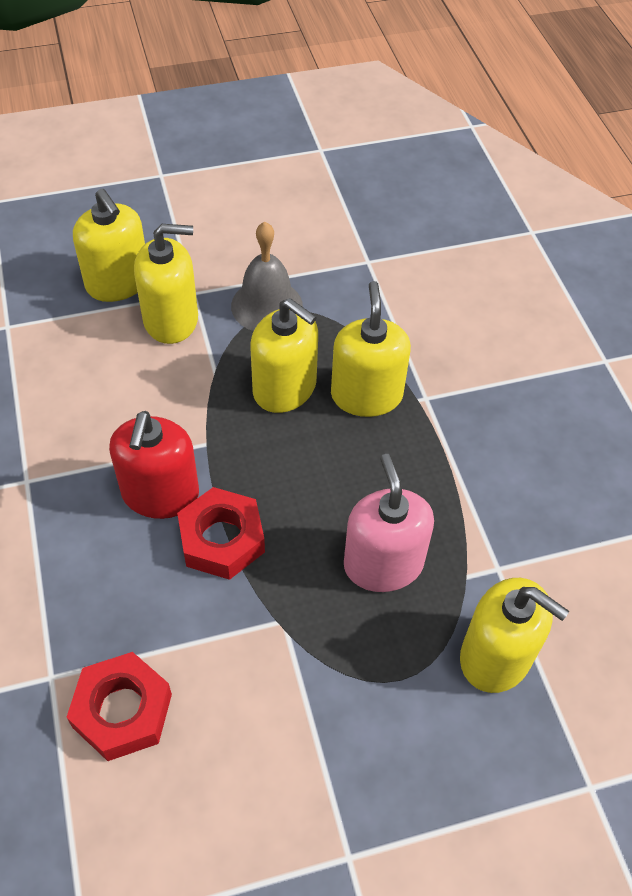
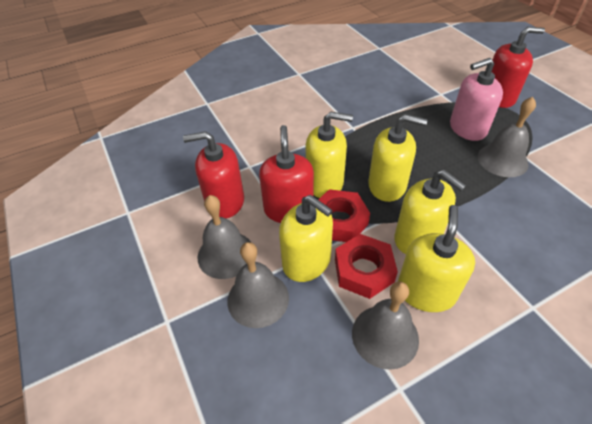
grey bell: [231,222,303,331] = 1 -> [198,195,252,279] [227,242,289,328] [352,282,419,370] [478,97,536,177] = 4
red soap dispenser: [109,411,199,519] = 1 -> [183,131,244,218] [259,125,314,223] [492,27,545,108] = 3

